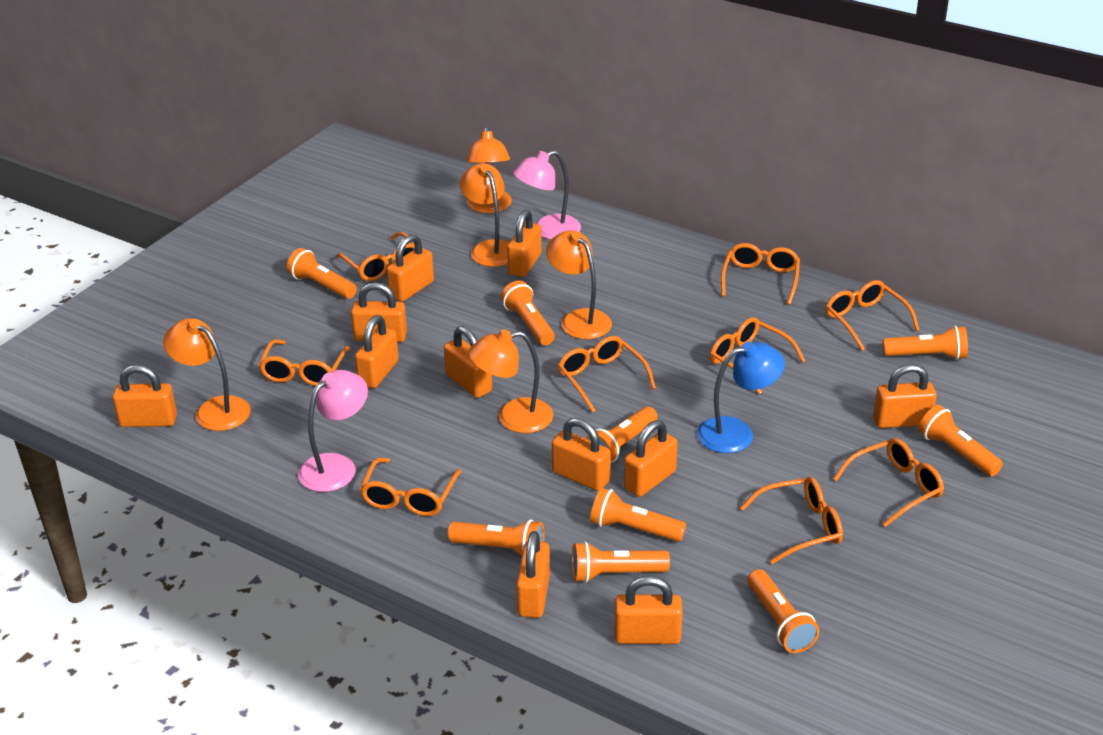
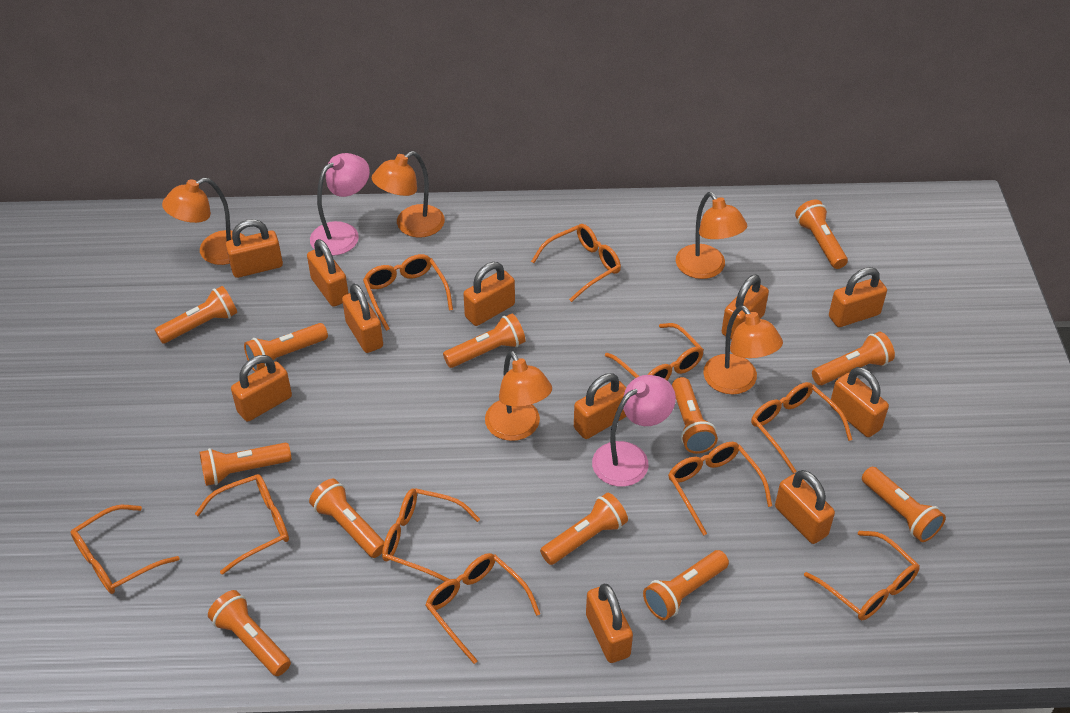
blue lamp: [697,341,785,453] = 1 -> none = 0
orange flashlight: [287,248,357,299] [448,519,544,556] [501,281,555,345] [572,541,670,583] [586,406,657,463] [590,488,686,542] [747,569,819,653] [883,326,968,360] [918,405,1003,476] = 9 -> [155,286,237,344] [200,443,291,486] [208,590,291,676] [244,323,328,372] [309,479,385,558] [443,313,525,368] [540,493,628,565] [643,550,729,620] [672,377,718,454] [795,200,848,269] [812,332,895,385] [862,467,946,542] = 12
orange glasses: [259,339,351,386] [335,232,415,281] [360,458,462,516] [558,336,656,413] [710,317,805,394] [721,243,800,305] [740,477,843,564] [826,280,919,351] [833,438,944,527] = 9 -> [70,505,180,594] [195,474,289,575] [363,254,453,331] [382,488,480,582] [425,553,540,664] [531,224,621,302] [605,323,704,380] [668,442,772,536] [751,382,852,474] [804,531,920,620] = 10

